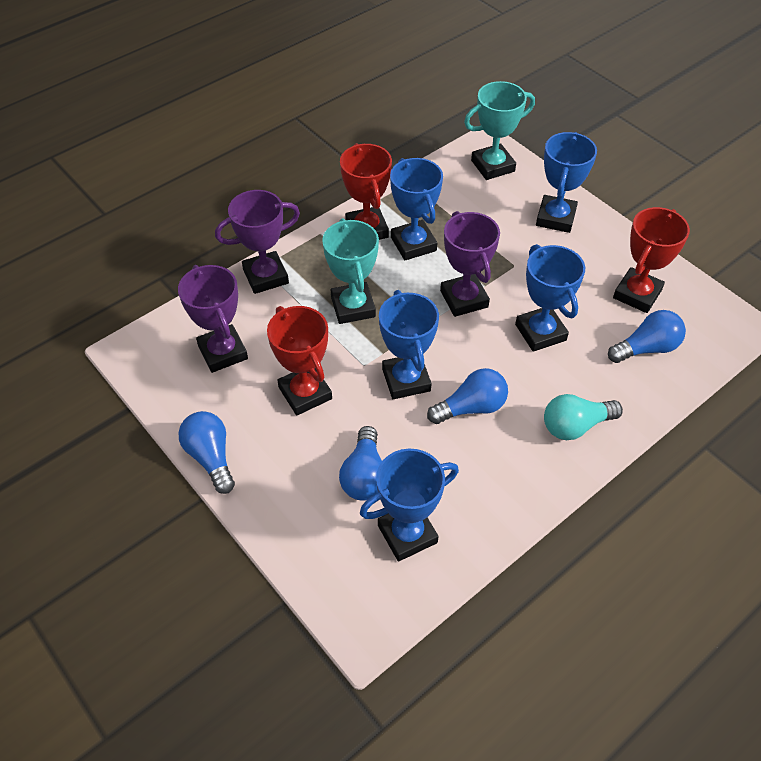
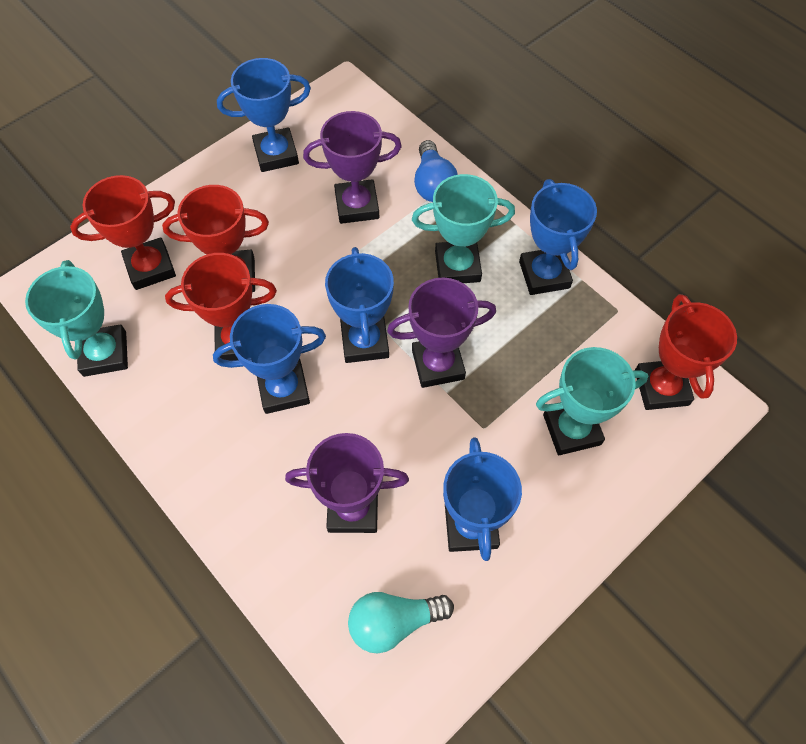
blue light bulb: [179,411,235,494] [339,426,382,501] [427,368,508,424] [608,310,686,363] = 4 -> [414,140,458,202] = 1
red trophy: [267,306,332,415] [340,143,392,240] [613,207,690,313] = 3 -> [70,175,176,290] [162,185,269,292] [165,253,277,361] [635,294,737,410] = 4
turquoise trophy: [322,218,379,324] [464,81,535,180] = 2 -> [25,260,128,377] [412,174,515,283] [536,347,648,455] = 3

